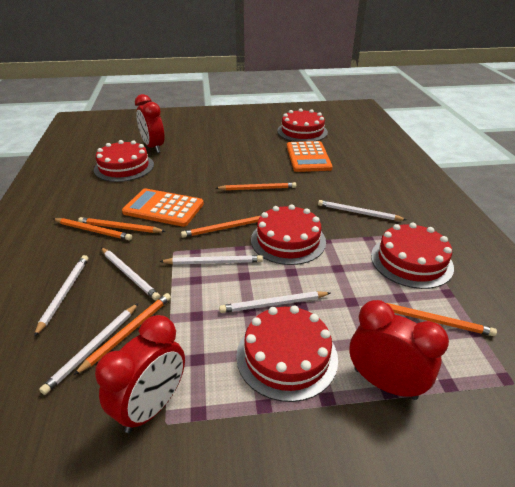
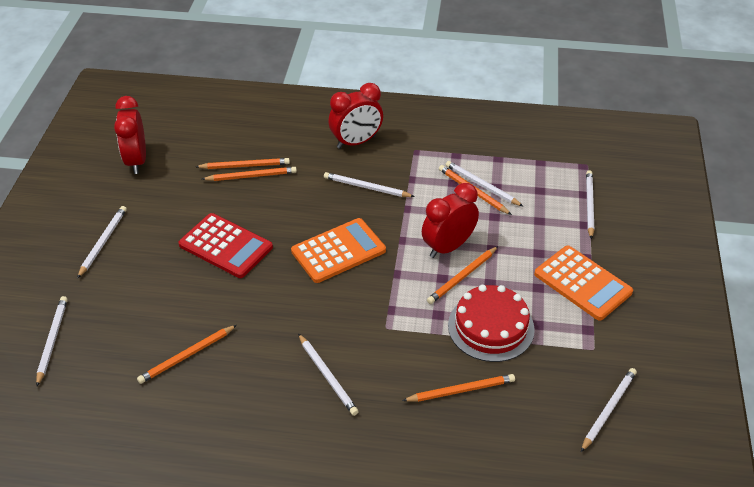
red cake: [94,140,154,182] [236,306,338,402] [251,204,326,265] [277,108,328,142] [371,222,454,289] = 5 -> [448,285,535,362] = 1
red calculator: none = 0 -> [178,213,273,278] = 1
white pencil: [34,255,88,337] [39,303,139,395] [101,248,160,301] [159,255,263,265] [219,291,330,313] [318,200,407,220] = 6 -> [36,296,68,386] [77,206,127,279] [298,334,359,416] [324,172,415,197] [445,161,524,207] [581,368,637,452] [586,170,594,239] = 7

